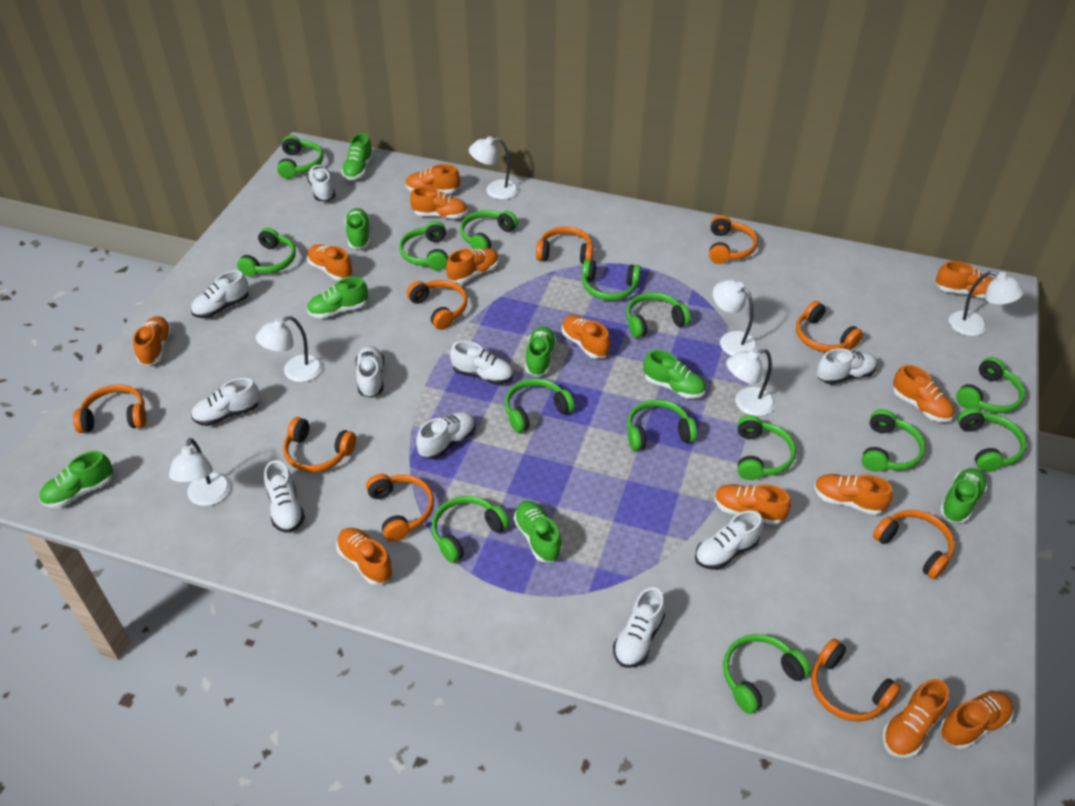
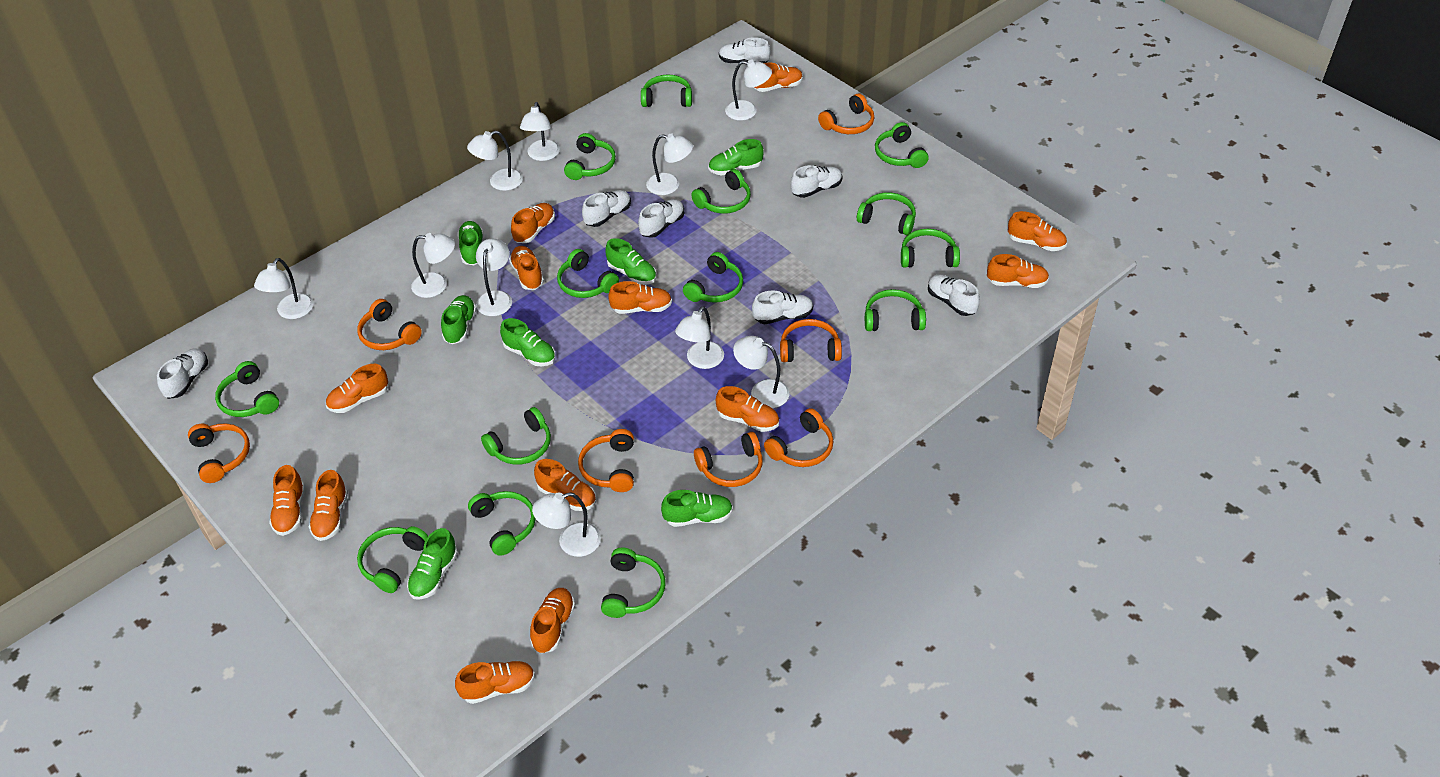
green shoe: [39,451,113,508] [307,277,368,319] [341,133,374,180] [345,208,370,249] [514,501,562,562] [525,326,556,376] [644,350,706,399] [940,468,987,523] = 8 -> [407,528,458,600] [441,295,477,344] [457,221,484,265] [500,318,555,366] [606,238,656,285] [661,490,733,527] [708,139,764,176] = 7
orange headphones: [73,385,146,433] [283,417,356,472] [366,474,434,541] [406,280,468,330] [536,227,593,264] [709,215,758,264] [796,301,863,352] [811,638,901,722] [873,510,955,579] = 9 -> [188,423,250,483] [357,299,422,350] [578,429,634,492] [694,432,763,487] [764,408,834,467] [780,319,842,362] [818,94,874,134] = 7
white lamp: [169,438,231,506] [256,316,323,382] [469,136,518,199] [713,280,758,356] [726,349,775,416] [949,271,1024,336] = 6 -> [254,258,314,319] [411,233,455,298] [467,131,523,191] [476,239,512,316] [520,102,560,161] [532,492,601,557] [646,133,693,195] [675,306,724,369] [725,60,772,121] [733,336,789,408] = 10
white shoe: [191,270,249,318] [191,378,260,426] [264,460,305,533] [307,165,335,201] [356,346,384,398] [416,412,475,459] [450,341,513,385] [613,587,665,668] [695,511,763,570] [817,348,877,385] = 10 -> [157,348,208,399] [582,190,631,227] [638,199,684,238] [719,37,770,64] [752,291,813,324] [791,165,842,198] [928,274,980,316] = 7

